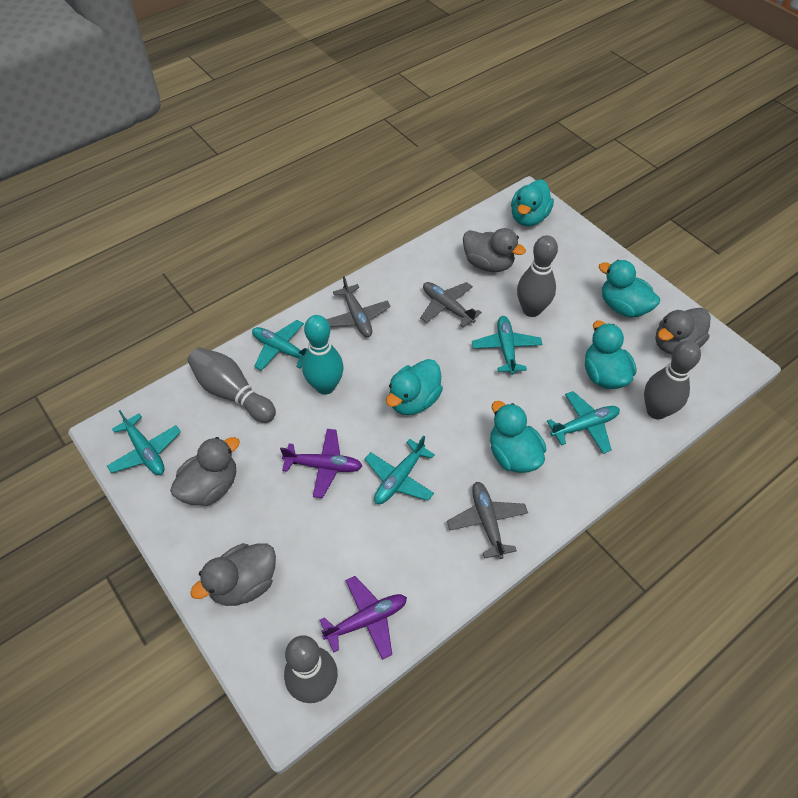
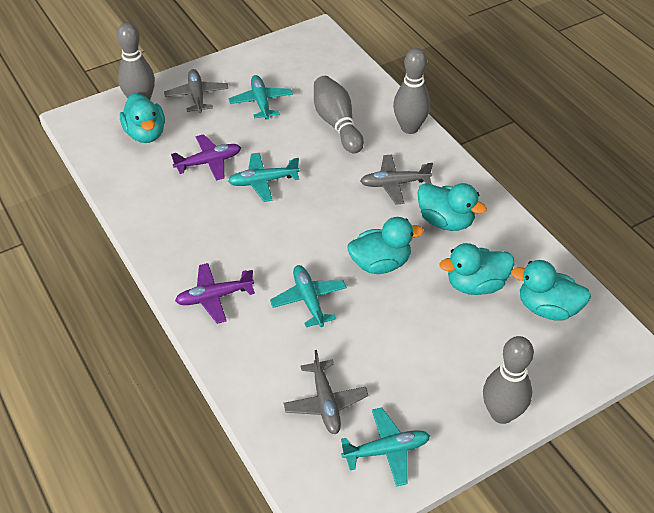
grey duck: [170,437,240,506] [190,543,276,606] [463,228,526,272] [655,307,710,354] = 4 -> none = 0
turquoise bowling pin: [302,315,344,395] = 1 -> none = 0
turquoise plane: [107,410,181,475] [252,320,307,371] [365,436,435,504] [472,316,542,375] [547,391,620,454] = 5 -> [228,153,299,202] [229,75,293,120] [270,265,347,327] [341,408,430,487] = 4

